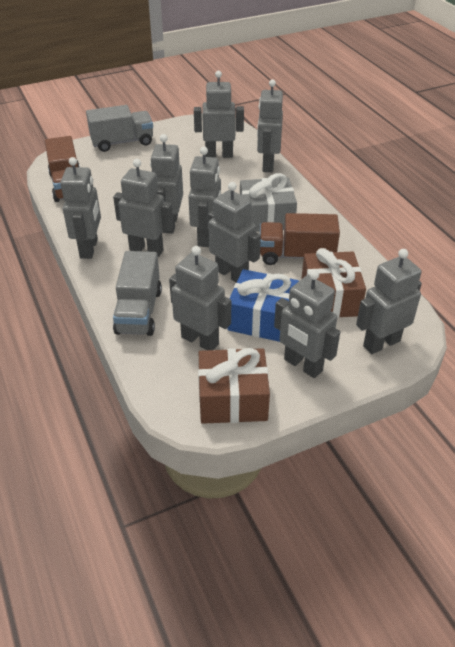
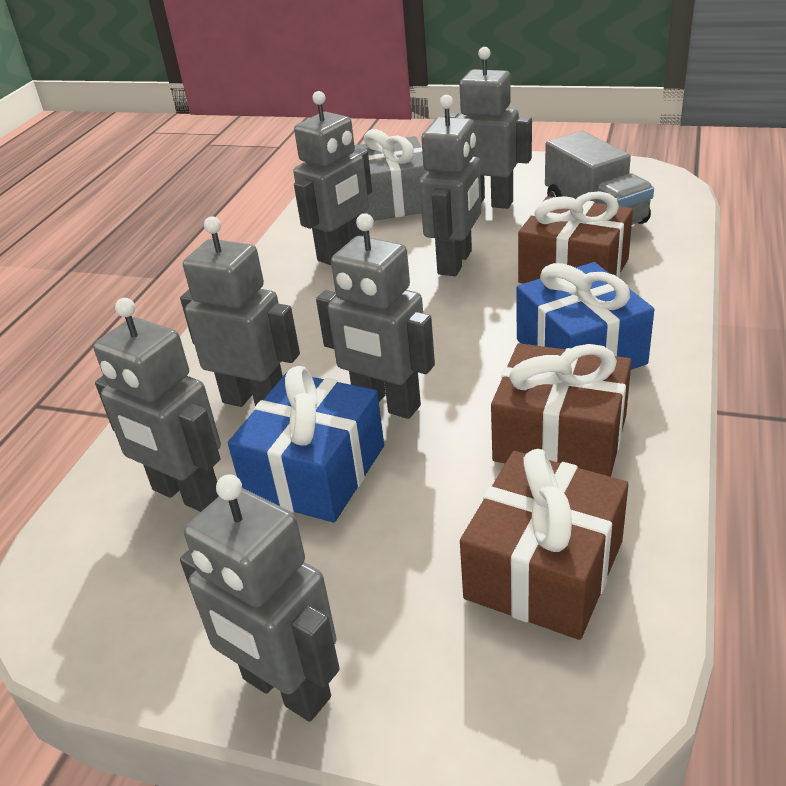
blue gift: [227,269,299,342] = 1 -> [228,366,384,522] [517,262,654,370] = 2
brown gift: [198,348,270,424] [302,248,366,318] = 2 -> [460,449,628,640] [491,343,632,477] [518,191,633,284] = 3
brown truck: [45,136,80,202] [260,213,340,265] = 2 -> none = 0
grey robot: [60,157,101,259] [113,159,173,257] [150,134,183,234] [169,246,231,350] [188,147,221,247] [194,71,244,158] [208,182,261,283] [257,79,283,172] [274,270,340,378] [356,249,422,354] = 10 -> [93,298,221,512] [180,217,300,407] [180,474,340,722] [293,91,372,265] [316,213,435,419] [419,95,482,276] [444,47,532,209] = 7
grey truck: [86,105,153,152] [113,251,162,336] = 2 -> [545,131,654,225] = 1

